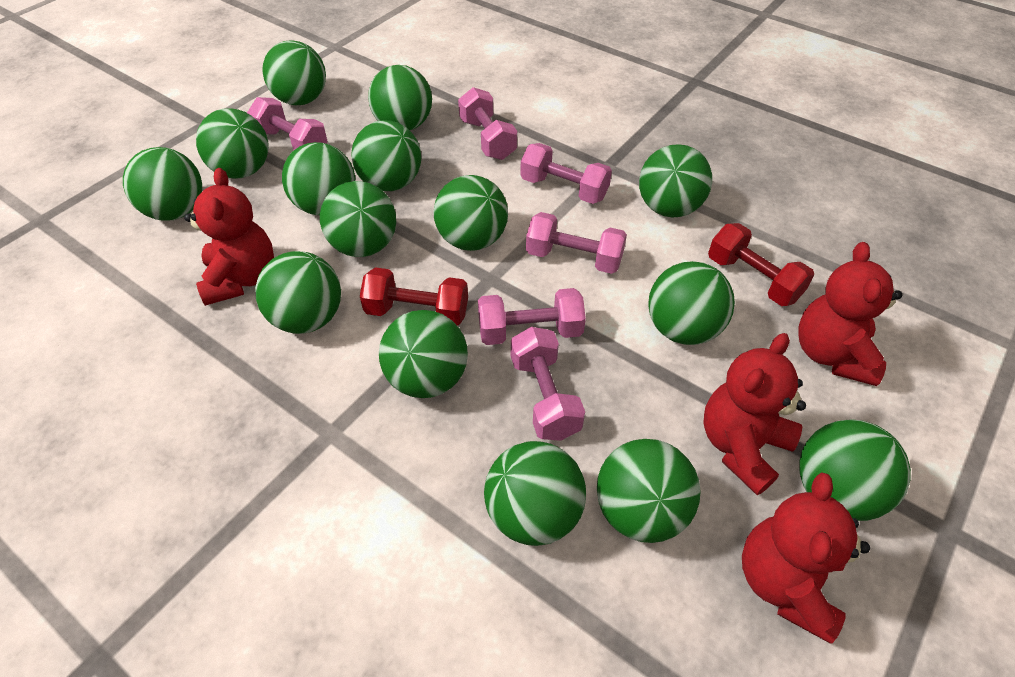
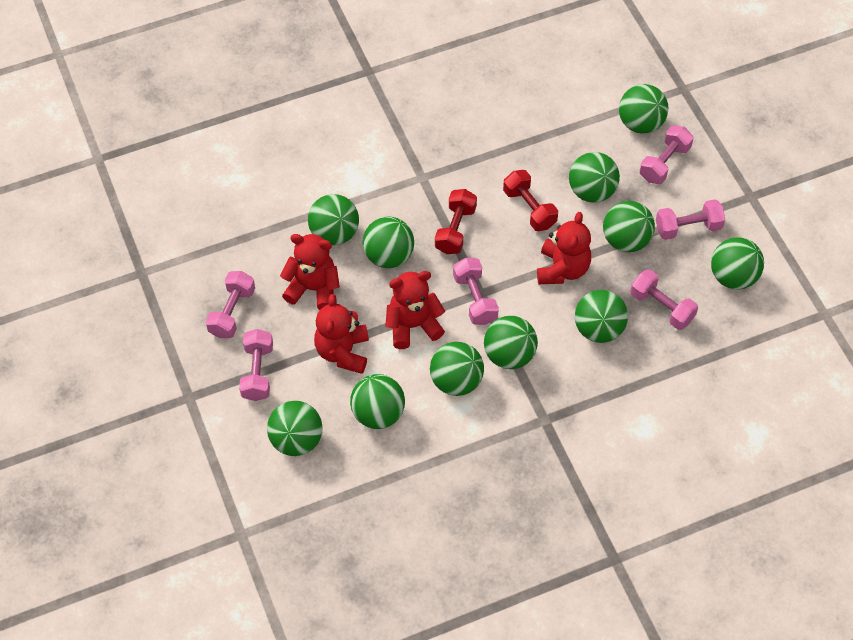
green ball: [123,147,202,221] [196,108,269,179] [255,251,341,334] [262,40,326,105] [282,142,355,215] [320,181,396,257] [351,120,421,191] [368,65,432,130] [379,310,468,398] [433,175,508,251] [484,441,586,546] [597,439,701,543] [639,144,712,217] [648,261,735,345] [799,419,911,521] = 15 -> [267,401,323,456] [308,194,359,245] [350,374,405,429] [363,216,414,268] [430,342,484,396] [484,316,538,369] [569,152,620,203] [575,290,628,343] [603,201,655,252] [619,84,668,134] [711,237,764,290] = 11

